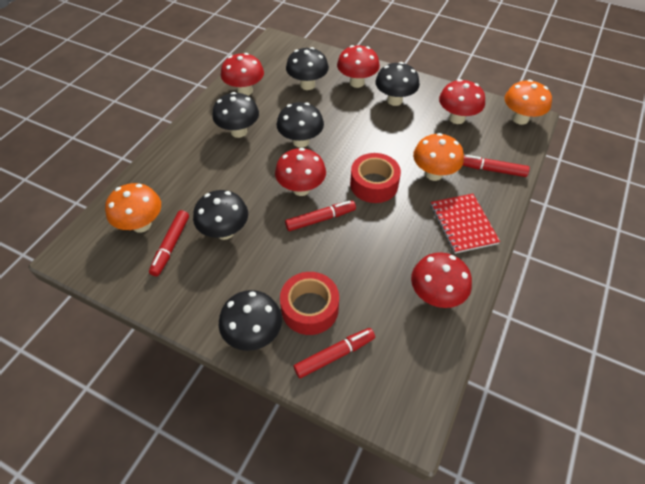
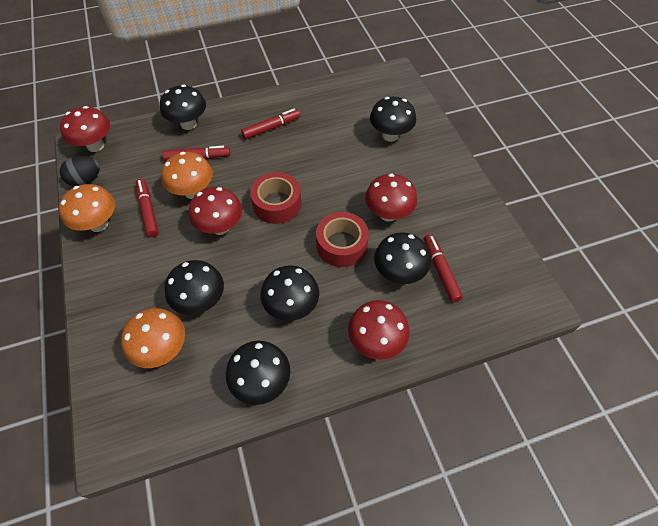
black egg: none = 0 -> [60,156,100,186] = 1
red mushroom: [221,53,264,96] [275,148,326,196] [337,45,380,88] [411,252,472,308] [439,79,485,124] = 5 -> [60,106,110,152] [189,187,242,235] [348,300,410,360] [365,173,417,222] = 4
red notebook: [431,194,500,254] = 1 -> none = 0

